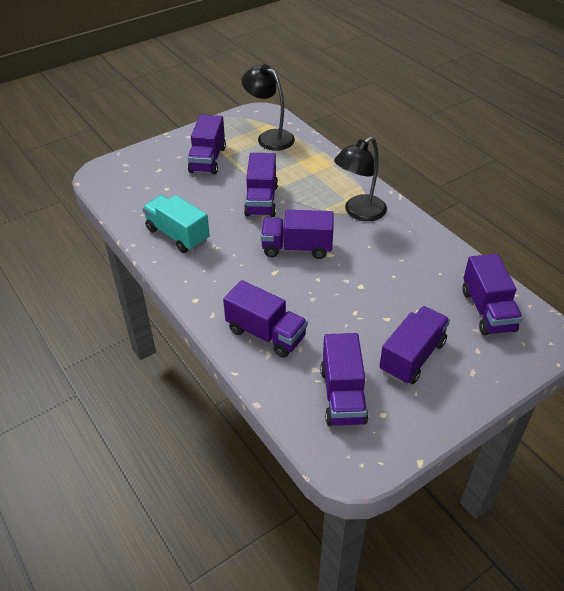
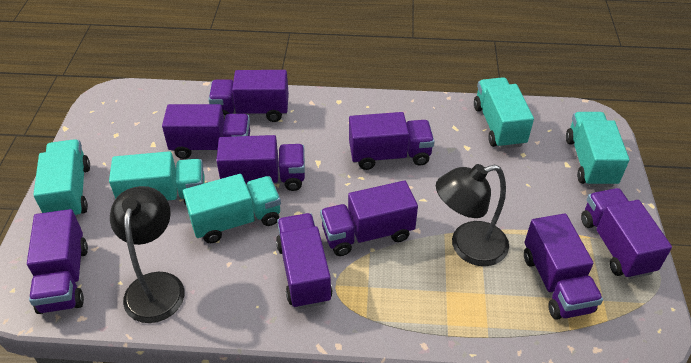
purple truck: [188,115,226,175] [223,280,308,358] [244,153,278,217] [261,210,334,259] [320,333,368,426] [379,306,450,384] [462,254,523,336] = 7 -> [27,209,88,314] [162,104,250,159] [208,70,289,122] [216,135,305,191] [276,213,333,309] [320,181,418,256] [349,112,435,170] [524,214,603,320] [581,188,672,279] = 9
turquoise truck: [142,195,210,253] = 1 -> [33,139,90,218] [109,151,204,205] [183,174,281,243] [474,77,534,149] [566,112,629,187] = 5

